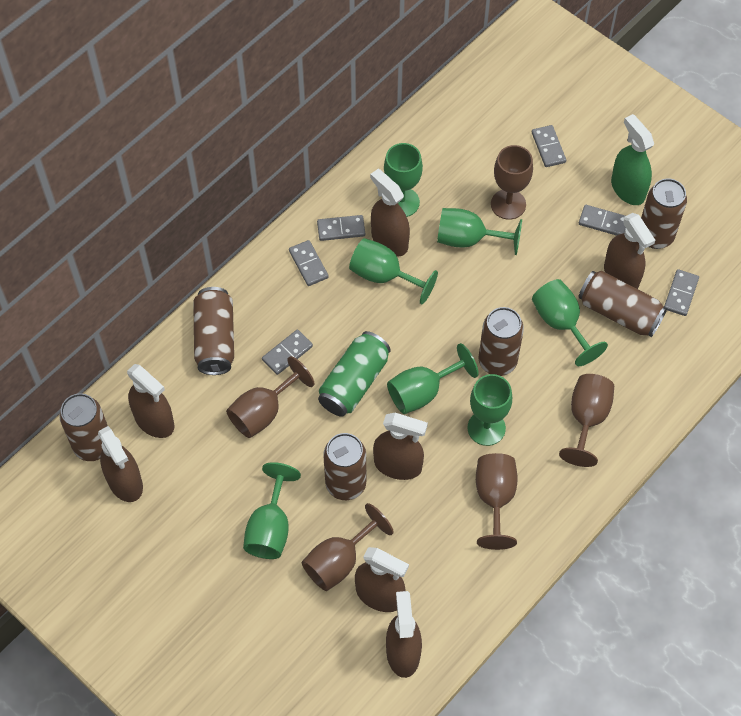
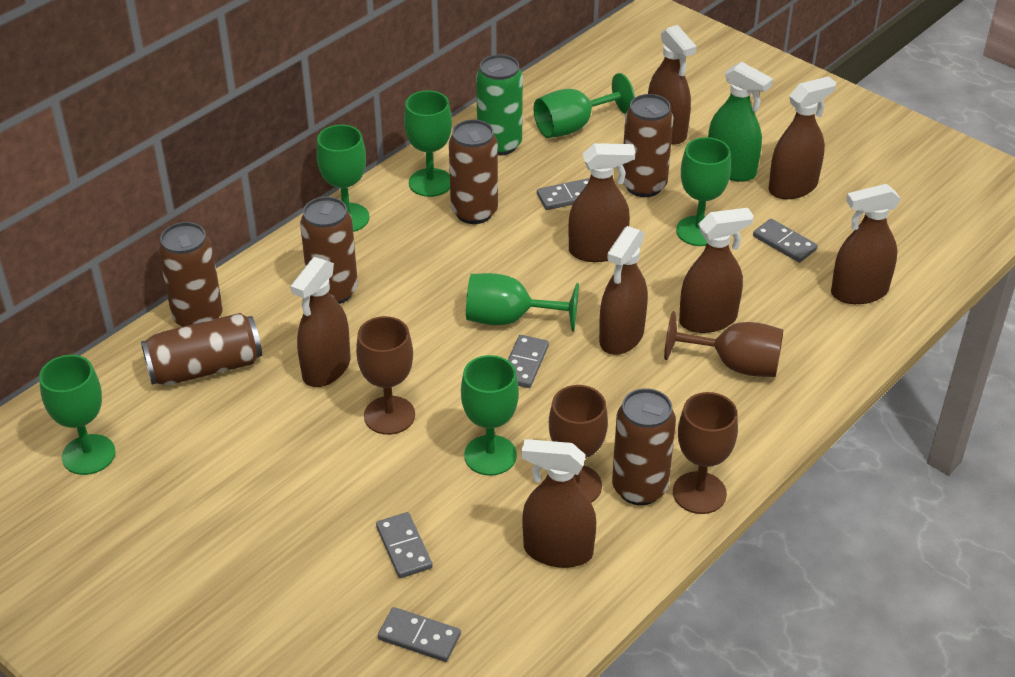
brown goblet: [226,356,314,438] [302,503,394,591] [476,453,518,550] [491,145,533,220] [559,374,614,467] = 5 -> [356,316,415,435] [549,385,608,503] [664,311,783,377] [673,392,738,514] = 4
brown spray bottle: [98,426,143,502] [127,364,174,438] [355,547,409,612] [370,169,410,257] [373,413,428,480] [386,591,422,678] [604,213,655,289] = 7 -> [291,257,351,387] [521,439,596,568] [568,143,635,262] [599,226,648,355] [648,25,697,144] [679,208,754,333] [769,76,836,199] [831,184,901,304] = 8
grey domino: [262,330,313,375] [289,240,329,286] [317,215,365,241] [532,125,566,167] [579,205,626,236] [664,269,699,316] = 6 -> [376,512,433,578] [378,607,461,662] [508,335,549,388] [537,178,590,210] [753,219,817,262] = 5

